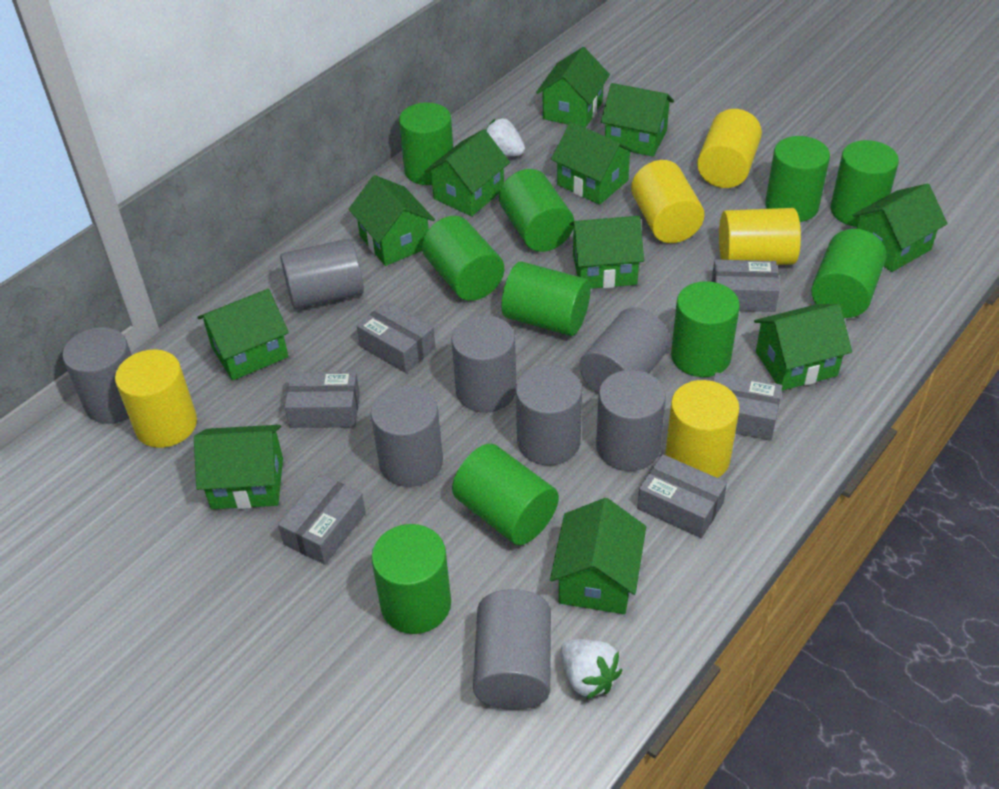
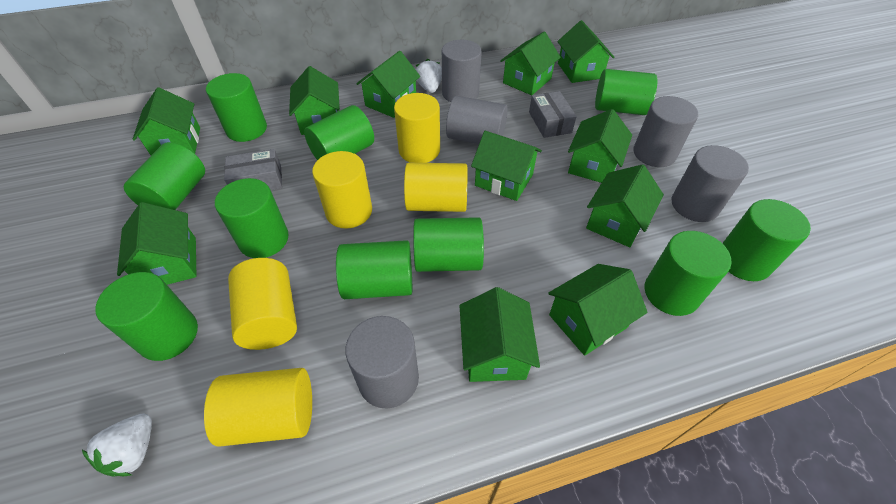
grey box: [278,474,366,565] [285,372,360,428] [357,301,436,373] [637,454,727,538] [712,259,780,312] [713,372,782,441] = 6 -> [224,149,282,190] [529,91,577,138] = 2
grey cylinder: [63,327,132,424] [280,238,364,309] [371,385,443,487] [451,315,516,413] [473,589,551,710] [516,365,582,466] [580,308,670,394] [596,370,666,471] = 8 -> [345,316,419,409] [442,40,482,102] [446,96,508,144] [633,96,698,167] [672,145,749,222] = 5

